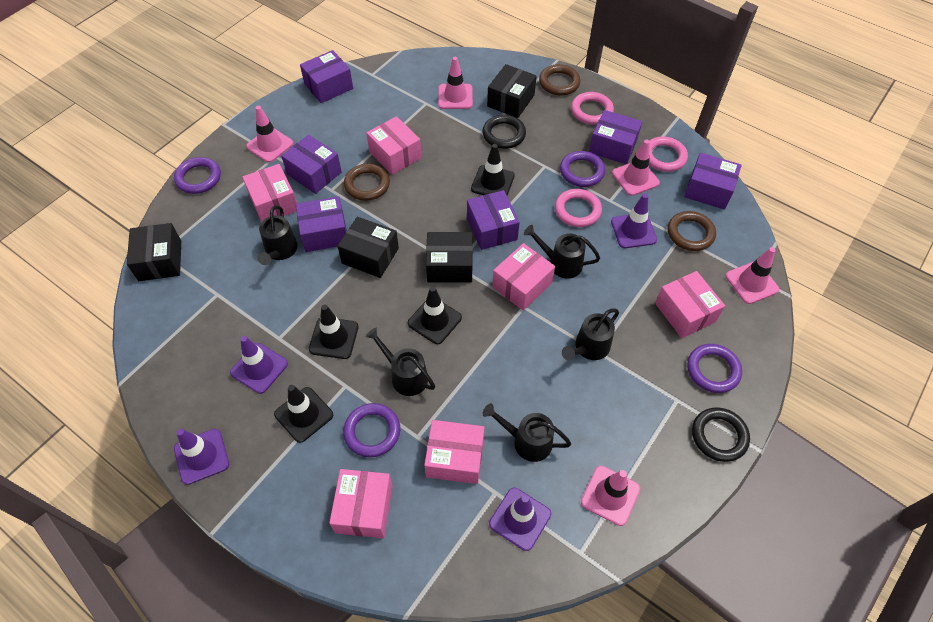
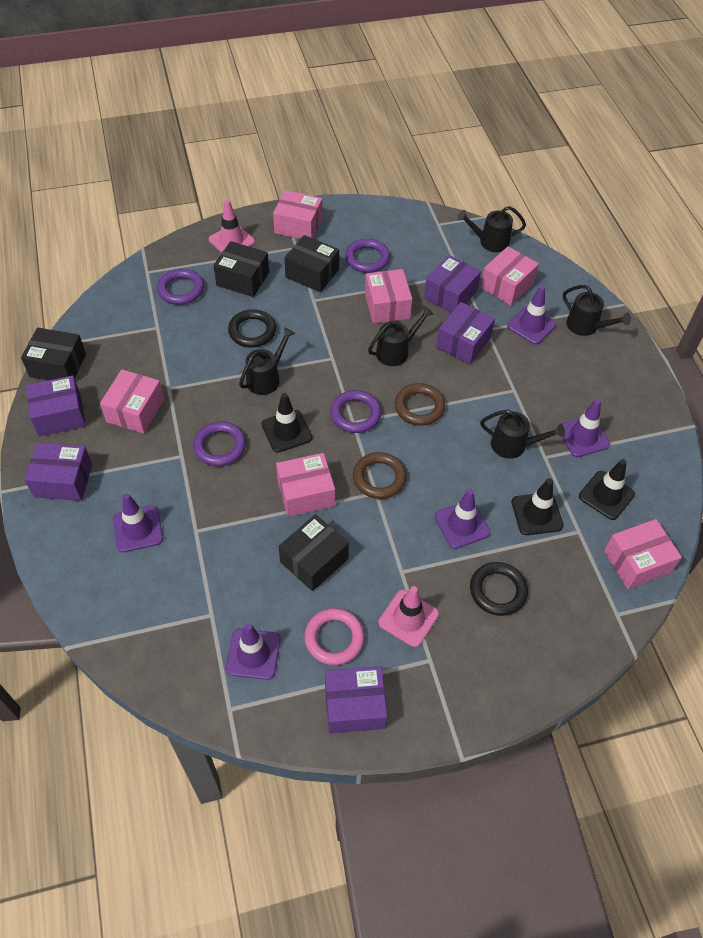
black traffic cone: [274,385,333,443] [309,304,359,359] [408,286,462,344] [471,144,515,196] = 4 -> [261,393,312,452] [511,478,564,535] [579,459,635,520] = 3
brown ring: [344,164,390,201] [539,64,581,96] [668,211,716,251] = 3 -> [353,452,406,499] [395,383,445,426] = 2
pink ring: [555,189,602,227] [571,92,614,124] [649,137,688,172] = 3 -> [304,608,364,665] = 1
pink traffic cone: [246,106,294,163] [438,57,473,109] [581,466,640,526] [612,139,660,196] [726,247,779,304] = 5 -> [209,199,255,253] [378,586,439,647] = 2
purple box: [281,135,342,194] [296,196,347,252] [300,50,353,103] [467,190,520,250] [589,110,642,164] [684,153,742,210] = 6 -> [24,443,92,501] [26,375,86,436] [325,666,387,734] [424,255,481,313] [436,302,495,364] = 5
purple traffic cone: [174,429,229,485] [230,336,288,394] [489,488,551,551] [611,194,657,248] = 4 -> [113,493,163,552] [226,623,281,680] [435,489,491,549] [507,286,557,345] [560,399,610,457] = 5

